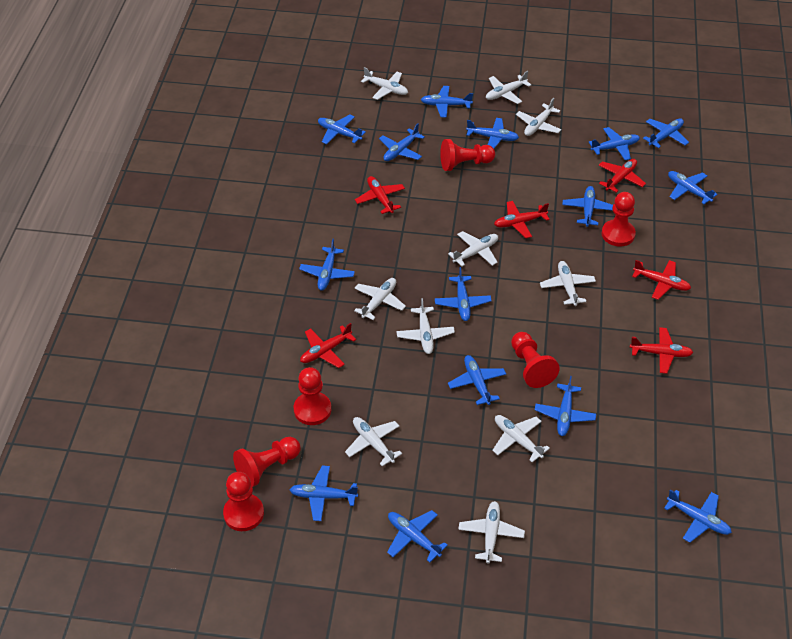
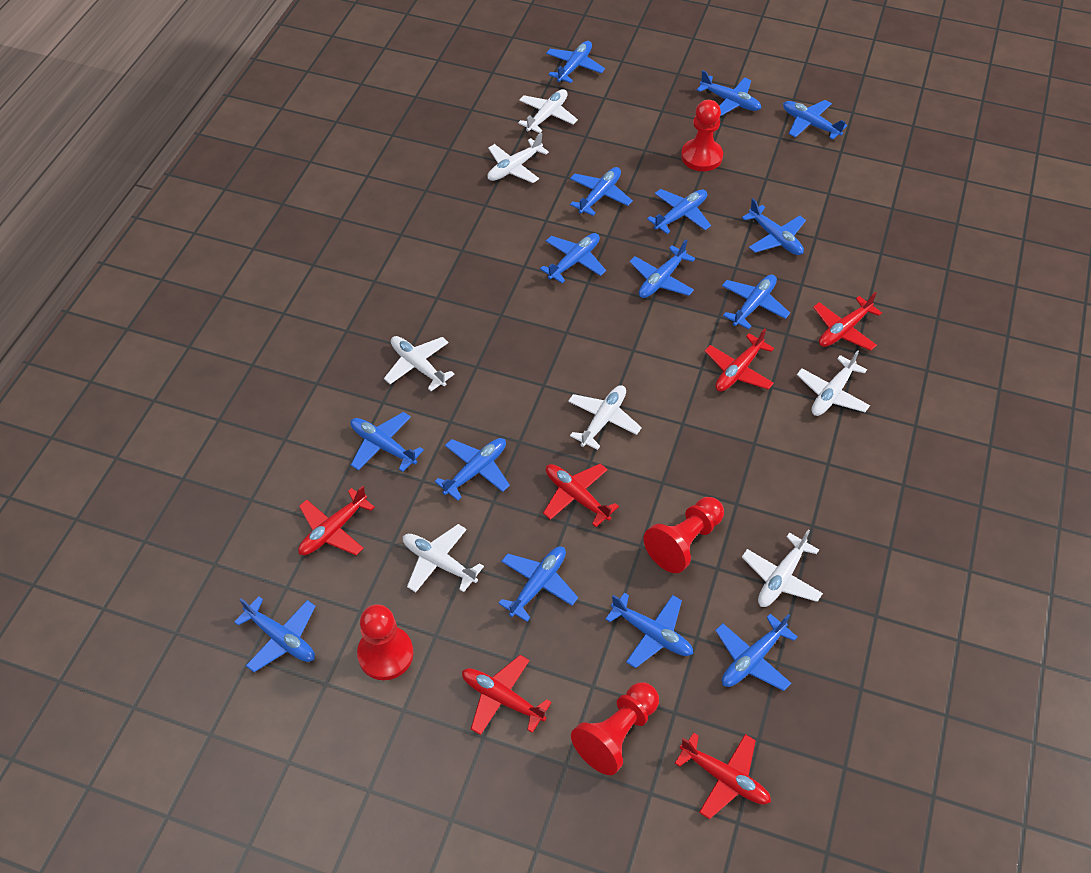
red pawn: [223,472,264,531] [233,437,301,487] [294,367,331,425] [440,139,495,171] [511,332,560,388] [601,192,636,246] = 6 -> [357,604,413,680] [571,682,659,775] [644,497,724,573] [681,100,723,171] = 4
white plane: [345,417,402,466] [354,278,406,320] [361,67,408,100] [396,298,455,354] [448,231,498,267] [458,501,525,564] [486,71,531,104] [492,415,550,462] [516,98,561,136] [540,261,596,306] = 10 -> [384,336,455,391] [403,524,484,592] [487,133,549,183] [518,89,578,133] [568,385,642,450] [742,529,823,607] [797,350,870,416] = 7

